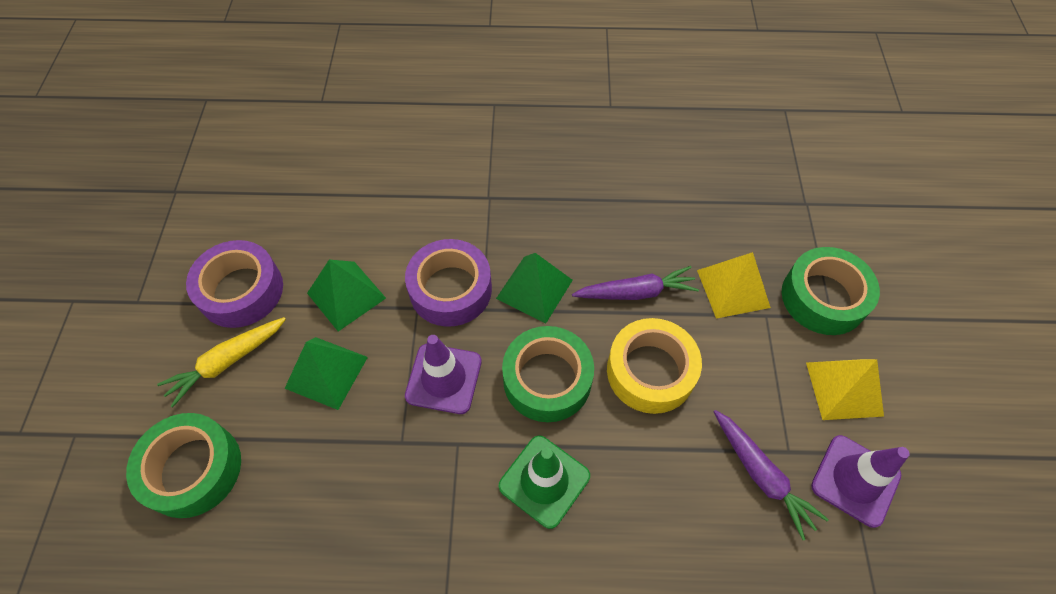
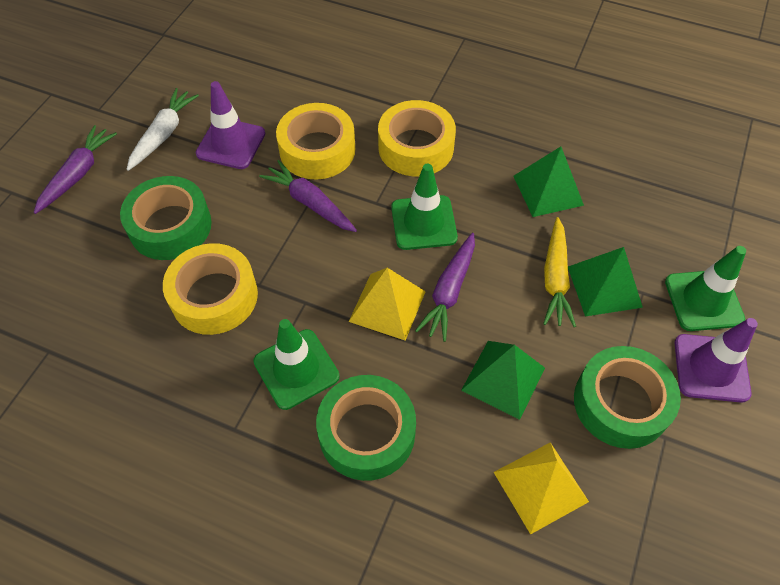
green traffic cone: [499,436,590,529] = 1 -> [253,319,340,410] [391,164,458,250] [665,246,746,331] = 3
purple carrot: [572,266,699,300] [714,410,829,540] = 2 -> [34,125,117,214] [259,160,357,232] [415,233,475,342] = 3
purple tape: [186,240,283,328] [405,239,492,327] = 2 -> none = 0
white carrot: none = 0 -> [127,88,199,171] = 1
yellow tape: [607,318,702,414] = 1 -> [163,243,258,335] [276,103,355,179] [378,100,456,176] = 3

